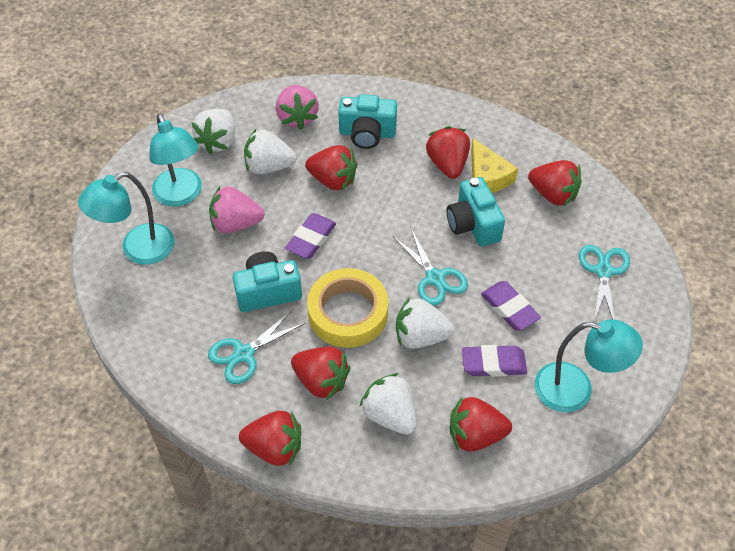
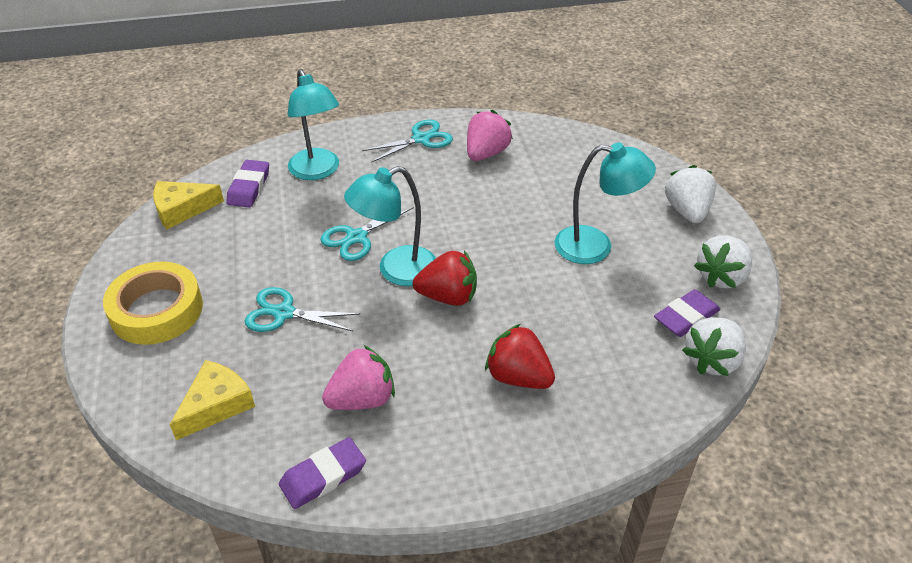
red strawberry: [239,411,301,466] [291,346,350,400] [305,145,357,190] [426,126,470,179] [450,396,512,452] [528,160,582,206] = 6 -> [413,251,477,306] [485,324,555,389] = 2
turquoise camera: [233,251,302,312] [338,94,397,149] [447,177,505,246] = 3 -> none = 0
white strawberry: [192,109,235,154] [244,129,297,174] [360,373,417,435] [396,297,454,349] = 4 -> [665,165,716,223] [682,317,746,376] [694,235,752,288] = 3
yellow cheese: [471,138,518,193] = 1 -> [153,181,224,230] [170,360,255,440] = 2

